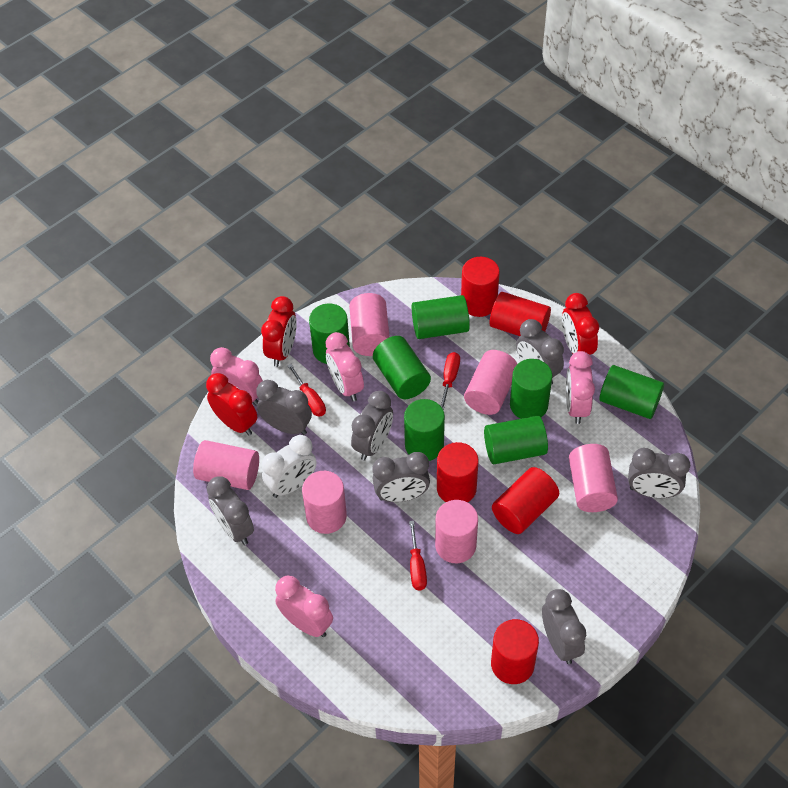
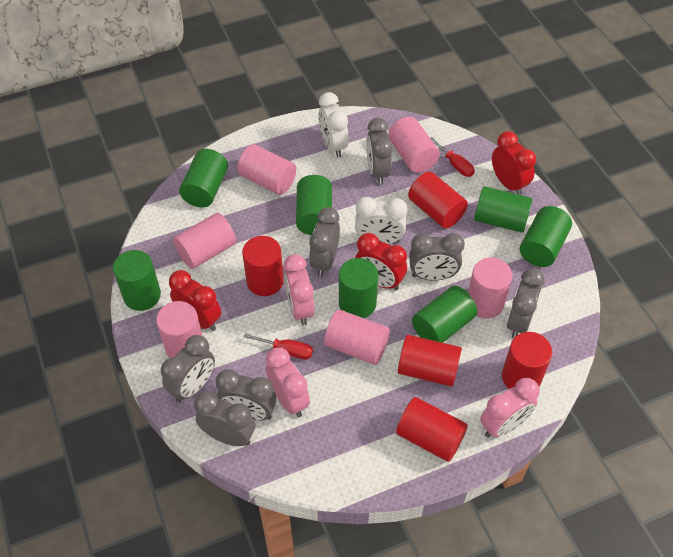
pink clock: [210,347,263,406] [275,576,333,637] [325,332,364,401] [566,351,595,424] = 4 -> [266,347,310,417] [284,254,314,326] [480,378,540,438] = 3
red screwdriver: [287,364,326,417] [409,521,427,591] [440,352,460,411] = 3 -> [244,333,313,360] [430,137,475,177] = 2
white clock: [262,435,317,498] = 1 -> [318,92,349,158] [355,197,408,244] = 2

